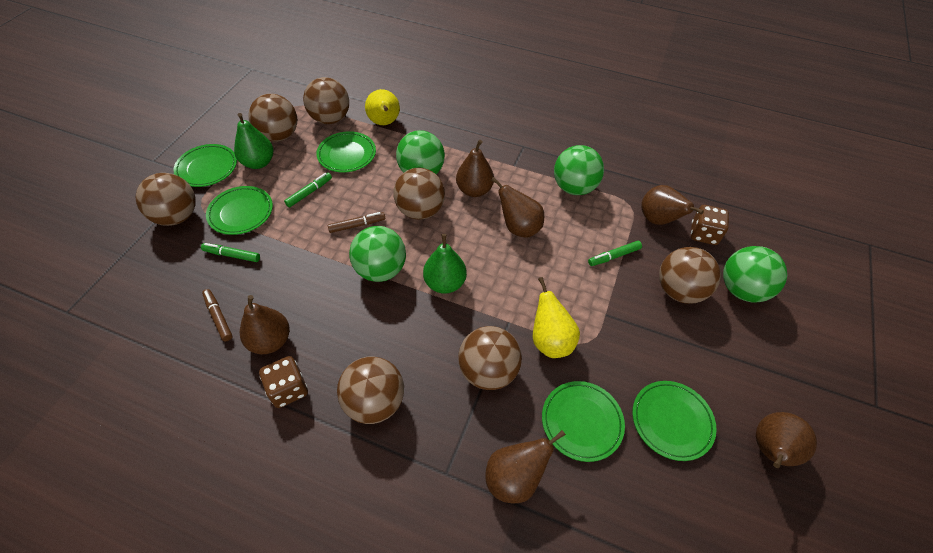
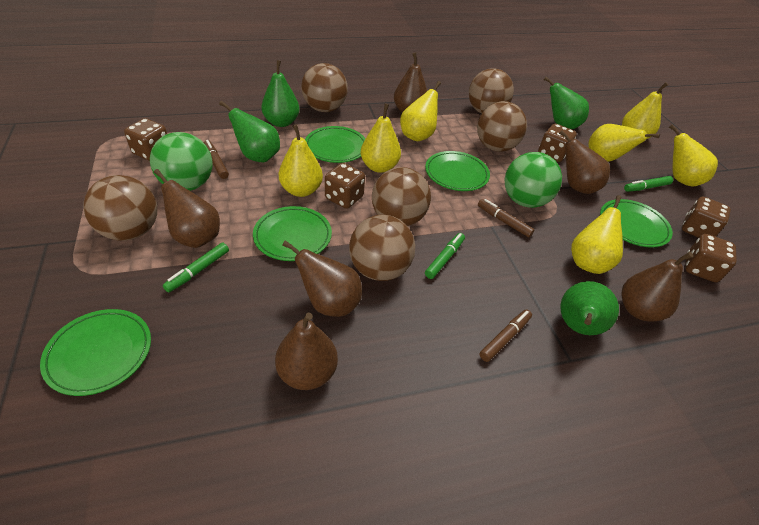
brown ball: [136,173,196,226] [248,94,297,142] [303,77,349,124] [337,357,404,424] [393,168,445,220] [458,326,522,390] [659,247,721,304] = 7 -> [83,175,157,241] [301,63,348,112] [349,215,415,281] [372,167,431,226] [469,68,514,114] [477,101,527,152] = 6
brown dice: [259,356,308,408] [691,205,729,245] = 2 -> [124,118,167,161] [325,163,365,209] [538,124,577,162] [682,196,731,238] [685,234,737,282] = 5
brown marker: [202,289,233,341] [328,212,385,233] = 2 -> [204,140,229,179] [478,199,534,237] [479,309,532,362] = 3
green ball: [349,226,406,282] [396,130,445,174] [554,145,604,195] [723,246,787,303] = 4 -> [150,132,212,191] [505,152,562,208] = 2
green pear: [234,113,274,169] [423,234,467,294] = 2 -> [219,101,280,162] [261,60,300,127] [544,77,589,129] [560,281,619,335] = 4
yellow pear: [365,89,400,125] [533,277,580,358] = 2 -> [279,124,323,197] [361,104,401,173] [400,81,441,141] [571,195,623,274] [588,124,660,162] [622,82,668,139] [669,125,718,187] = 7

